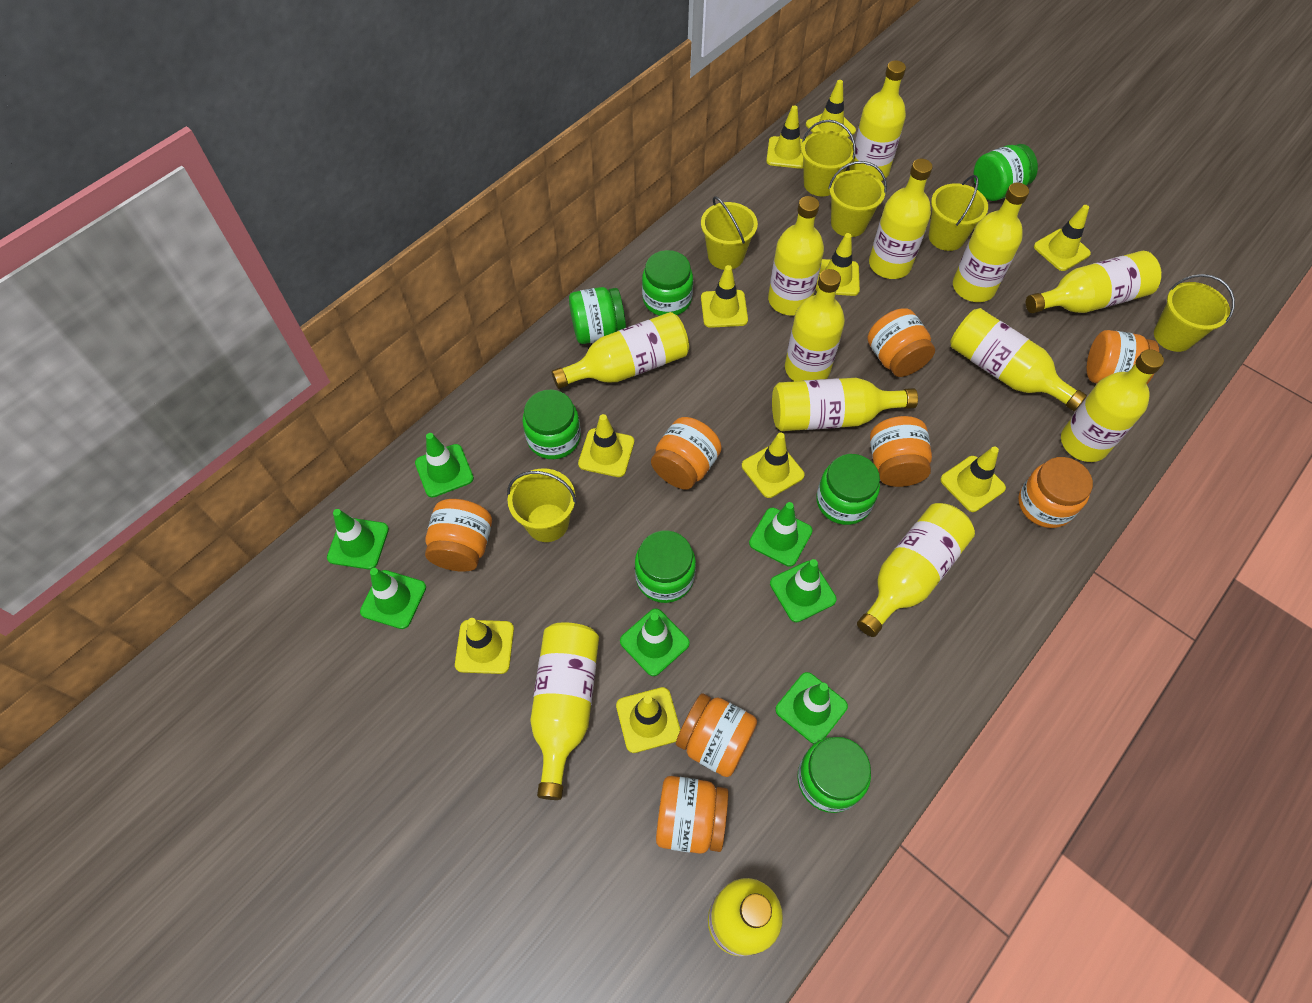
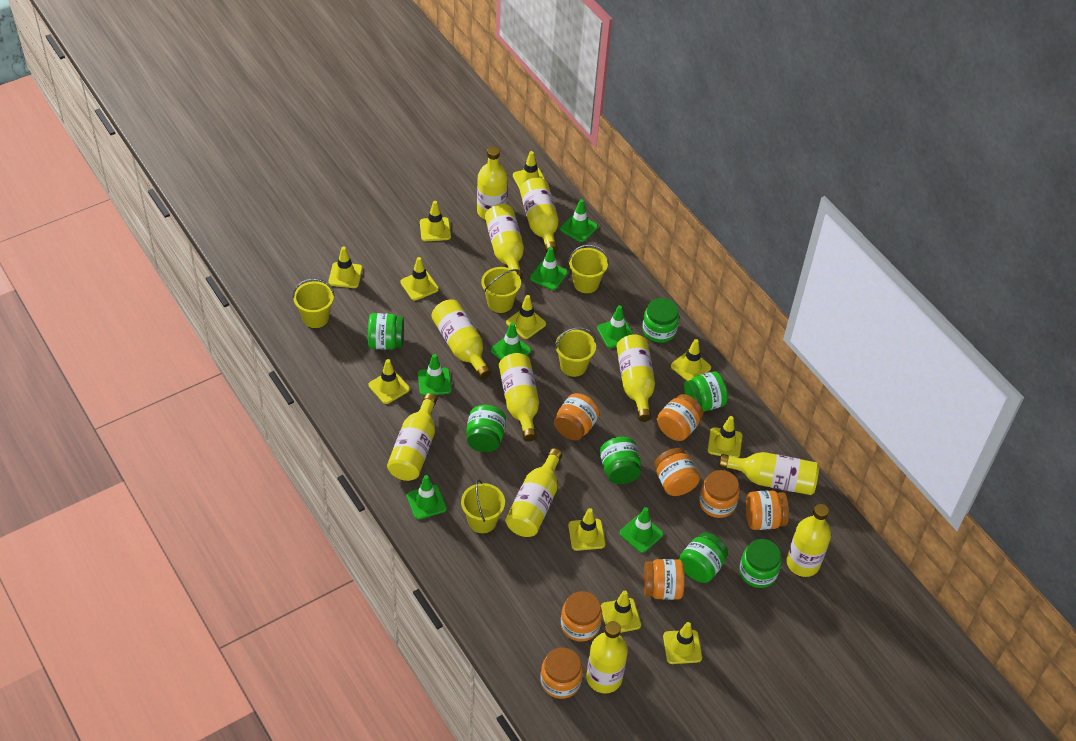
yellow bottle: [530,622,599,800] [552,312,689,389] [708,878,783,956] [768,196,824,316] [772,378,918,431] [785,269,845,381] [850,60,906,181] [857,503,975,637] [869,159,933,279] [950,308,1087,411] [953,182,1029,302] [1026,251,1162,313] [1061,349,1164,462] = 13 -> [387,393,437,481] [431,300,491,379] [477,146,508,219] [485,204,524,280] [499,353,539,441] [506,448,562,537] [520,178,559,253] [586,621,628,693] [616,334,655,422] [719,452,819,495] [786,504,831,577] = 11
yellow bucket: [507,468,577,542] [701,196,758,270] [801,120,856,196] [828,161,887,237] [929,175,988,251] [1154,274,1235,352] = 6 -> [293,278,335,328] [461,479,505,533] [481,267,521,313] [555,327,596,377] [568,244,609,293] = 5
yellow traffic cone: [455,618,514,674] [578,414,634,477] [616,687,681,753] [701,265,748,328] [742,432,805,498] [766,105,803,169] [806,80,856,137] [816,233,860,296] [940,447,1006,512] [1034,205,1091,271] = 10 -> [328,247,362,288] [369,359,410,404] [400,257,439,301] [420,201,451,241] [506,295,546,339] [513,151,545,189] [568,508,605,551] [601,591,641,633] [663,622,702,664] [671,339,711,381] [708,416,742,458] = 11

